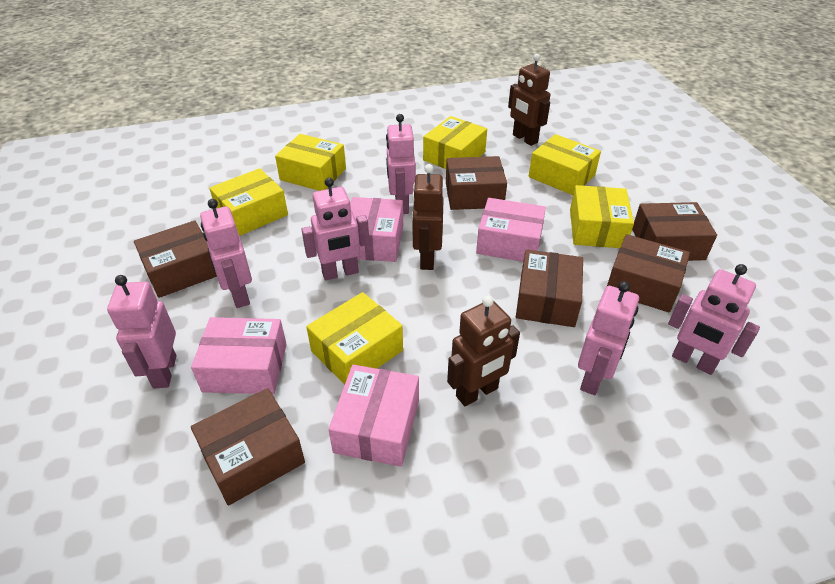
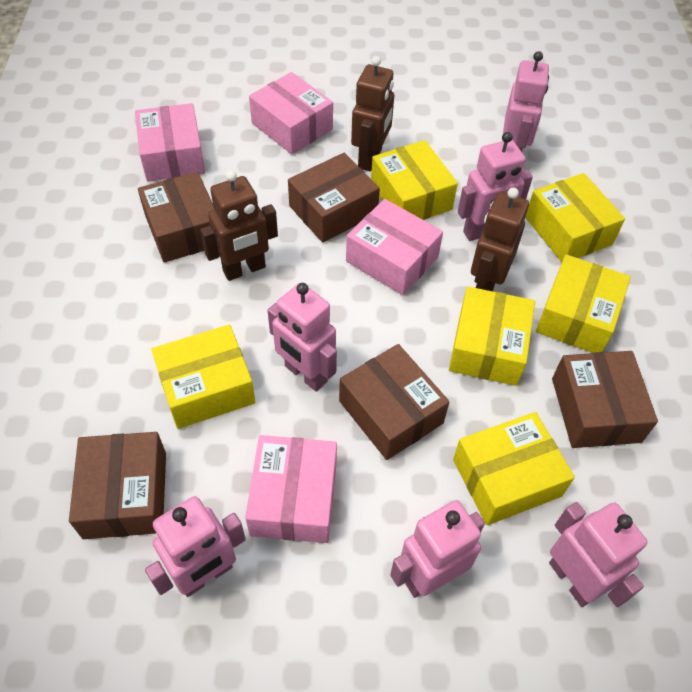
brown box: [134,221,217,298] [191,388,305,506] [446,156,507,210] [516,249,583,327] [607,234,690,313] [632,202,717,261] = 6 -> [69,432,166,539] [138,172,214,263] [288,153,380,243] [339,344,449,460] [552,351,658,448] = 5

